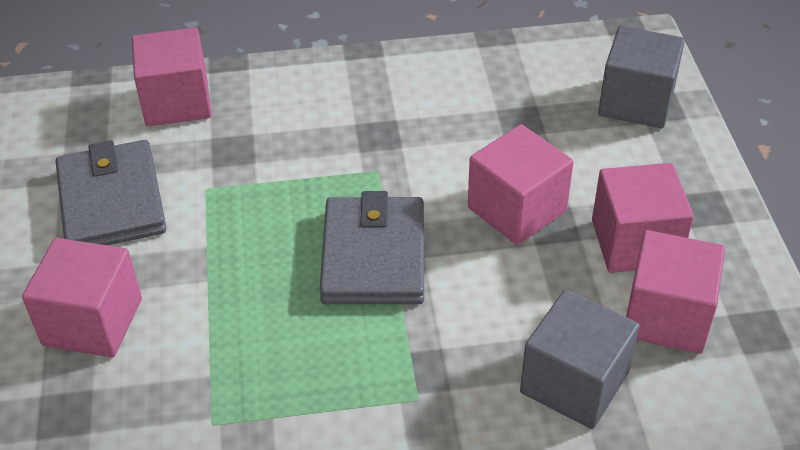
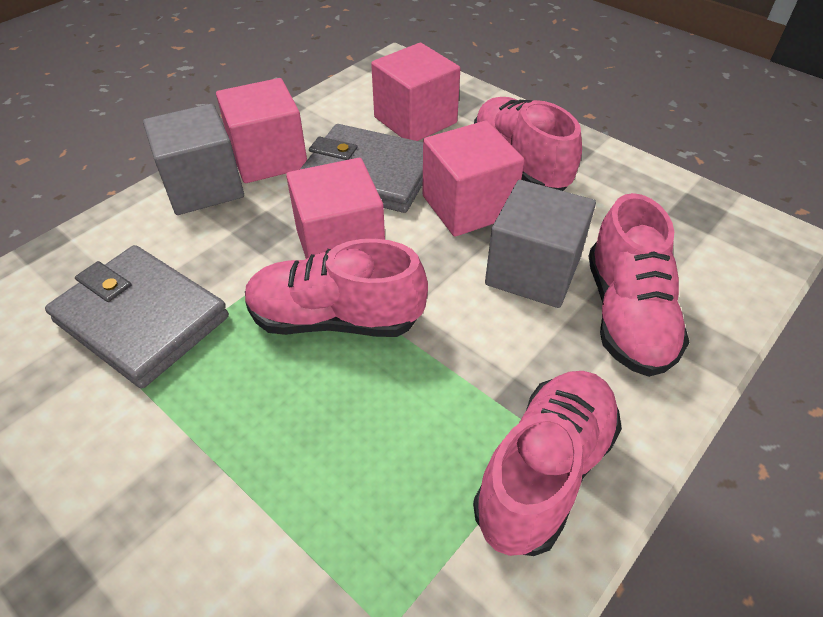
pink cube: [22,238,142,357] [132,27,212,127] [468,124,573,245] [592,163,694,273] [626,230,725,354] = 5 -> [216,78,307,183] [286,158,385,259] [371,43,461,141] [422,121,525,237] = 4
pink shoe: none = 0 -> [245,239,428,337] [473,371,622,556] [474,97,582,191] [589,193,690,377] = 4

